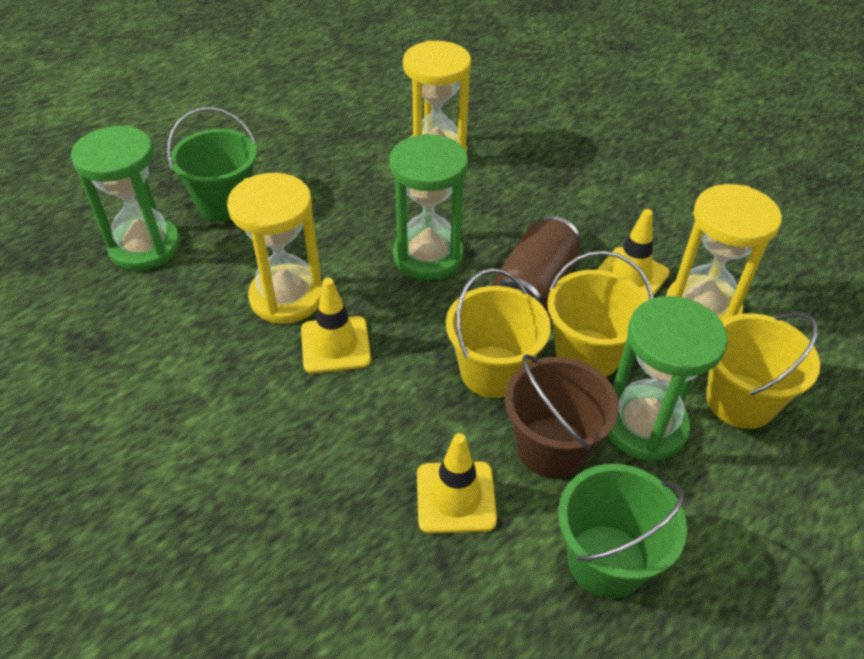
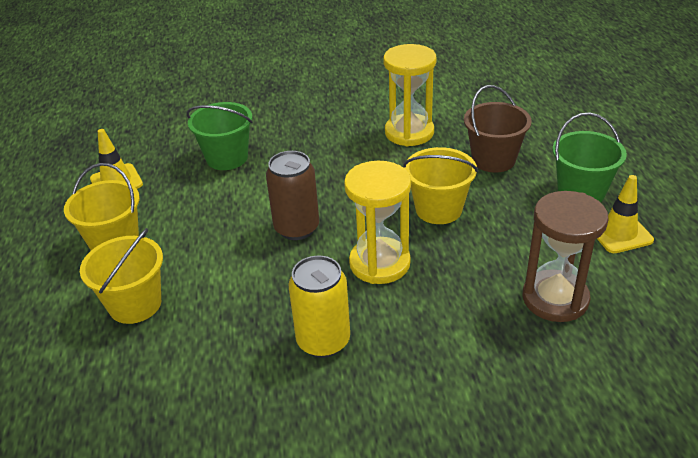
brown hourglass: none = 0 -> [523,191,609,322] = 1
green hourglass: [71,125,180,271] [389,134,468,280] [608,296,728,461] = 3 -> none = 0
yellow can: none = 0 -> [288,256,350,358] = 1
yellow hourglass: [227,173,322,324] [403,41,471,153] [666,184,782,321] = 3 -> [344,161,411,284] [383,44,437,146] = 2
yellow traffic cone: [301,277,371,374] [417,433,497,534] [597,209,670,300] = 3 -> [90,129,143,189] [597,175,654,253] = 2

